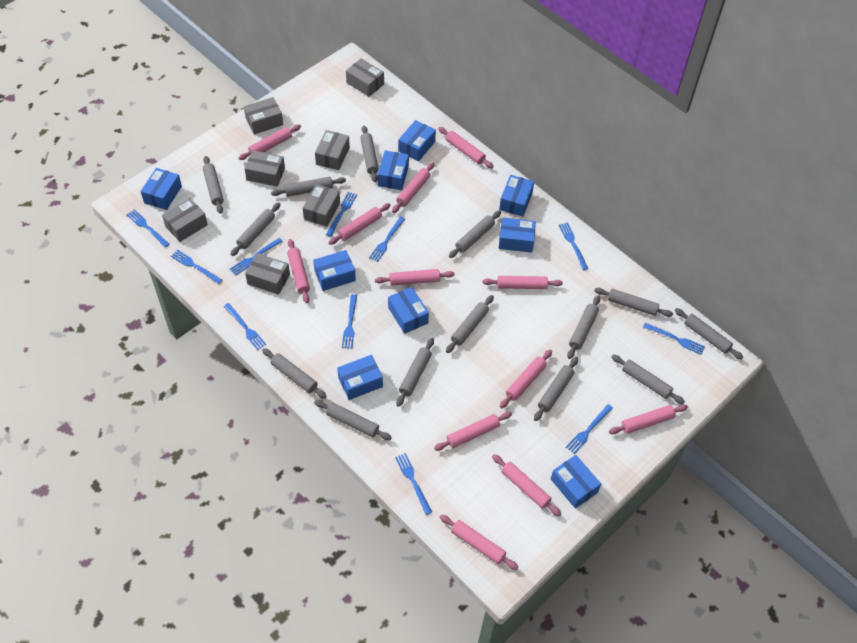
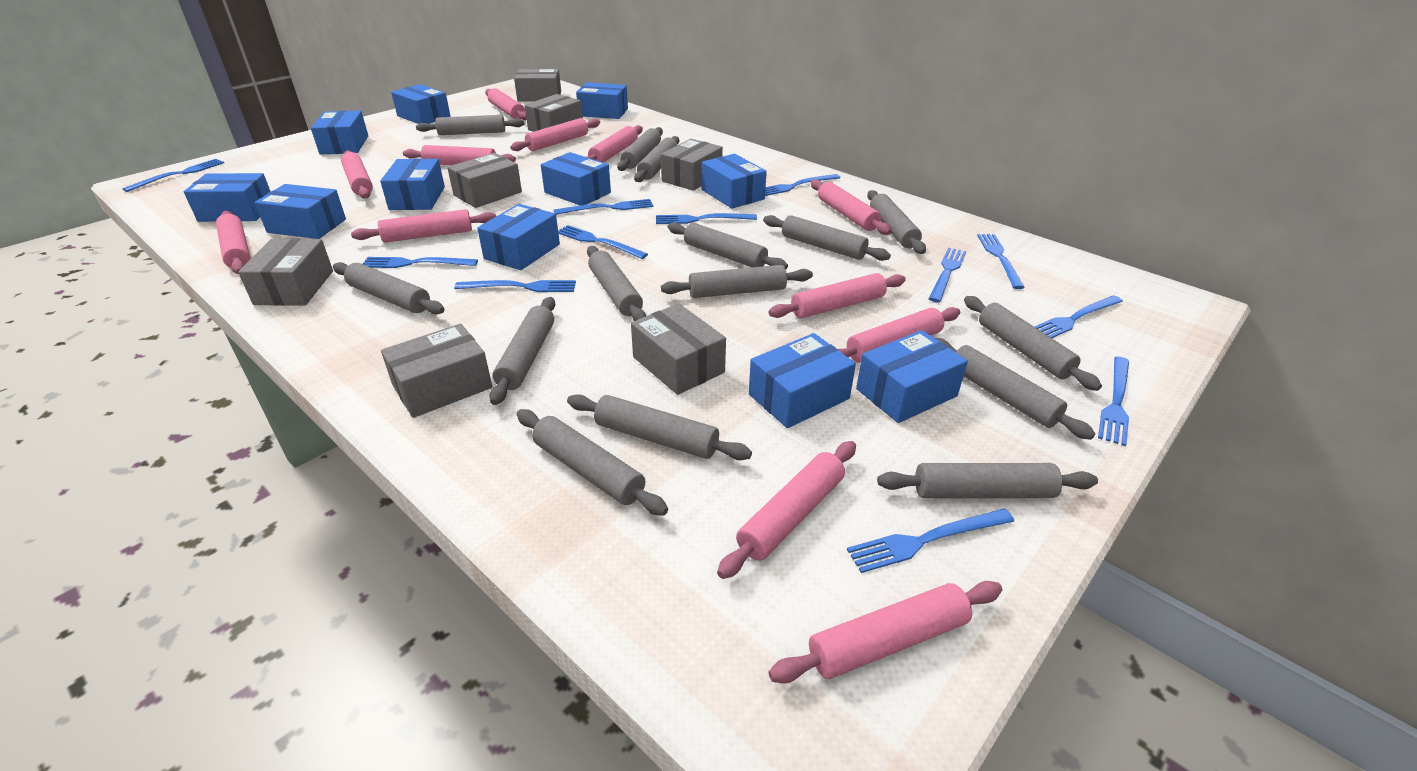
blue box: [141,168,182,210] [313,250,356,291] [337,355,383,400] [377,151,409,190] [388,287,429,334] [398,120,436,161] [499,175,534,217] [499,217,536,253] [551,455,601,508] = 9 -> [184,173,271,222] [255,184,346,239] [311,111,368,155] [380,158,445,210] [391,84,451,124] [477,204,560,270] [541,152,611,205] [576,82,628,119] [701,154,767,209] [749,333,856,428] [856,330,968,423] = 11
blue fork: [127,209,170,248] [171,250,222,284] [224,303,266,350] [229,238,283,276] [326,192,357,237] [342,294,357,349] [369,217,405,262] [395,453,432,515] [559,222,588,270] [566,404,613,454] [643,323,705,355] = 11 -> [122,159,224,192] [363,257,478,268] [454,280,576,292] [553,199,653,215] [558,225,648,259] [656,213,757,224] [765,174,840,196] [847,509,1015,573] [928,247,967,302] [977,234,1025,289] [1034,295,1123,338] [1098,356,1129,446] = 12
grey rolling pin: [203,156,224,214] [231,203,280,256] [262,348,327,399] [271,177,346,197] [314,400,392,440] [360,126,379,182] [396,338,434,407] [446,295,494,353] [449,211,501,258] [534,357,578,421] [567,295,600,359] [594,288,673,317] [612,355,685,404] [675,308,743,360] = 14 -> [333,262,445,315] [416,115,525,135] [489,297,555,405] [517,409,668,516] [567,394,752,460] [587,246,646,321] [617,127,663,171] [634,136,679,182] [661,265,813,298] [668,222,788,269] [763,215,891,261] [867,190,926,254] [877,463,1098,498] [935,338,1095,440] [964,296,1102,391] = 15

